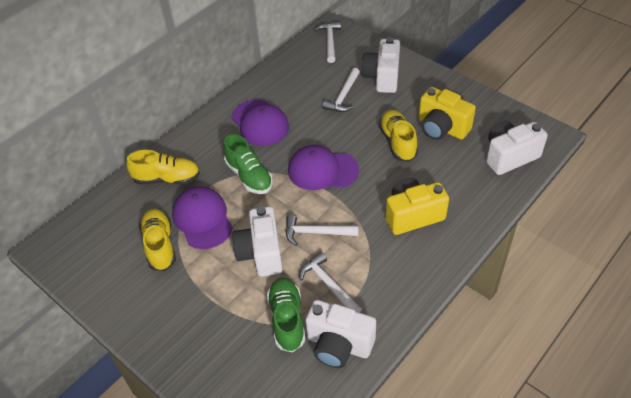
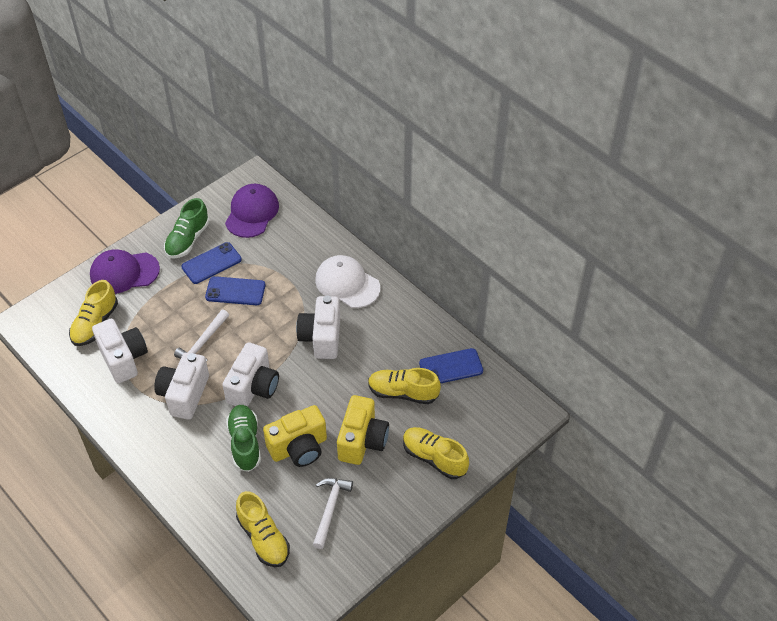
blue phone: none = 0 -> [181,242,242,284] [205,276,265,305] [419,348,483,384] = 3
purple cap: [172,186,233,249] [231,100,289,146] [288,145,359,190] = 3 -> [90,249,160,294] [225,184,279,238] = 2
white cap: none = 0 -> [315,255,380,308] = 1
white hammer: [286,214,358,245] [299,252,362,313] [314,21,341,63] [323,68,360,112] = 4 -> [174,309,229,361] [313,478,353,549] = 2
yellow shoe: [126,150,200,185] [139,209,176,271] [379,110,418,162] = 3 -> [69,280,118,346] [236,491,290,567] [368,368,441,404] [403,427,469,479] = 4

